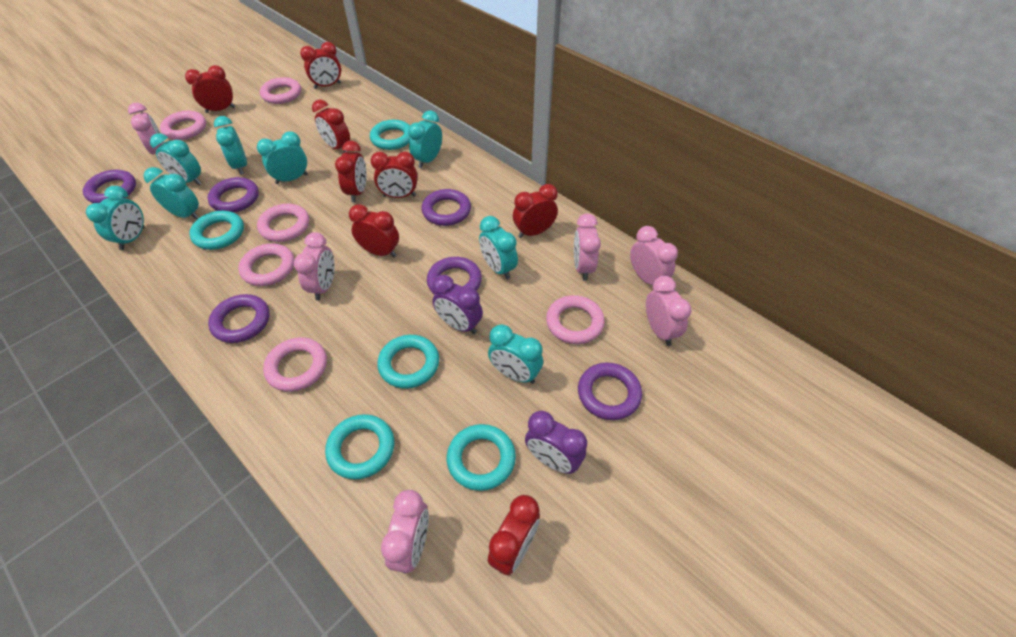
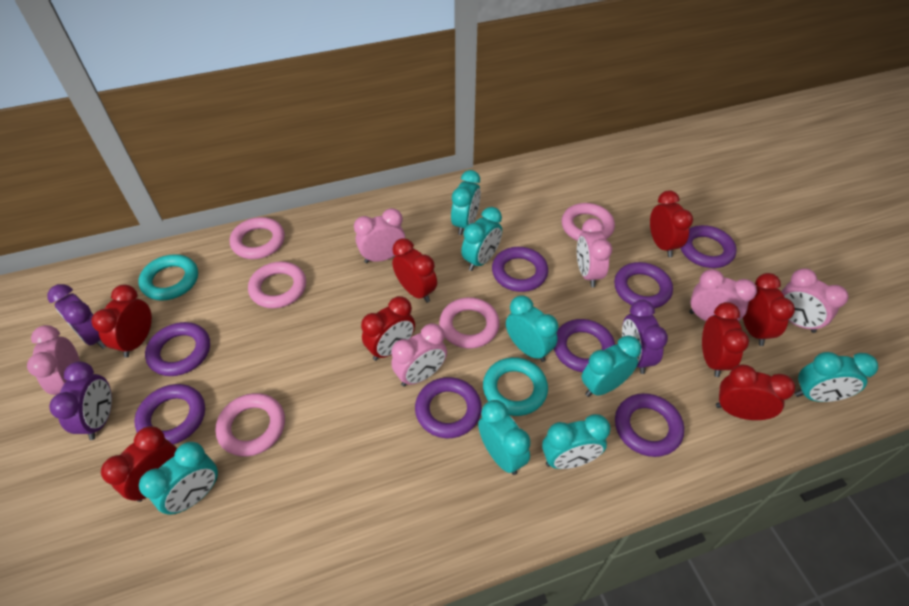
pink ring: [160,111,206,140] [238,244,294,286] [257,204,309,242] [260,77,301,104] [263,337,327,392] [546,295,605,344] = 6 -> [215,393,285,457] [230,217,285,259] [248,261,306,308] [439,297,500,349] [562,203,615,241] = 5
purple clock: [432,275,483,334] [525,411,587,474] = 2 -> [47,284,106,349] [49,361,112,440] [622,300,668,374] = 3
purple ring: [83,170,136,203] [208,177,259,213] [208,294,270,343] [421,189,471,226] [427,257,482,295] [578,363,642,420] = 6 -> [134,384,205,444] [145,322,210,376] [415,377,482,438] [492,247,548,292] [554,319,615,372] [614,262,673,309] [615,393,684,457] [680,225,736,268] = 8
turquoise ring: [189,211,244,250] [325,414,394,480] [370,120,410,150] [377,335,439,389] [447,424,516,491] = 5 -> [138,254,198,301] [483,357,548,416] = 2

